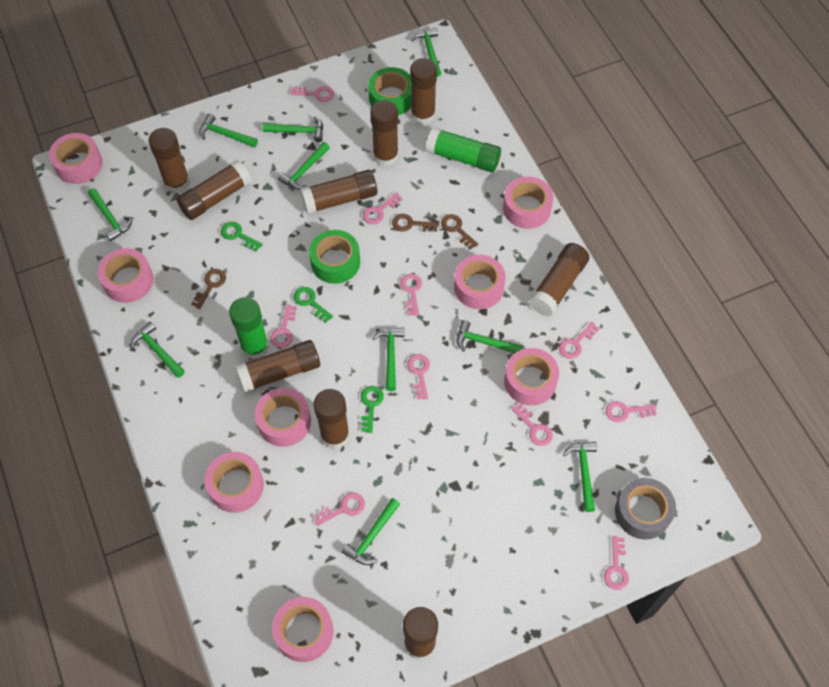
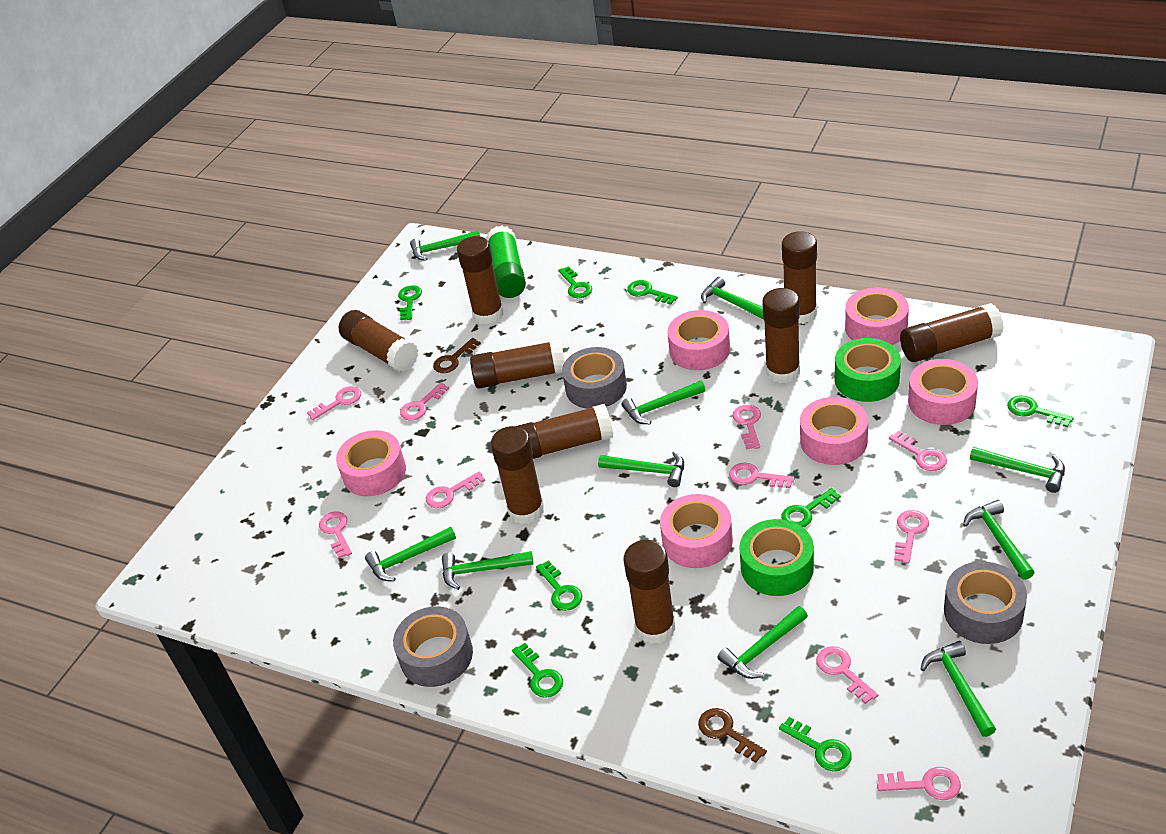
brown key: [191,269,226,309] [392,214,439,232] [441,214,478,250] = 3 -> [433,338,481,373] [698,708,767,763] = 2
green glue stick: [229,297,269,360] [426,127,501,172] = 2 -> [486,226,526,298] = 1
green key: [221,222,263,251] [294,287,333,323] [361,386,384,433] = 3 -> [398,285,422,320] [512,643,563,698] [536,560,582,611] [558,266,592,298] [627,280,678,305] [779,717,852,771] [781,488,841,527] [1007,396,1074,427] = 8
grey tape: [615,478,676,539] = 1 -> [393,606,473,687] [562,347,627,409] [944,562,1027,644] = 3
pink tape: [49,133,103,184] [98,248,154,303] [205,452,264,512] [255,388,311,447] [272,597,334,662] [454,255,506,309] [503,176,553,229] [504,348,559,406] = 8 -> [336,430,406,496] [660,494,733,568] [668,310,730,370] [800,397,868,465] [845,288,909,345] [908,359,978,425] = 6

